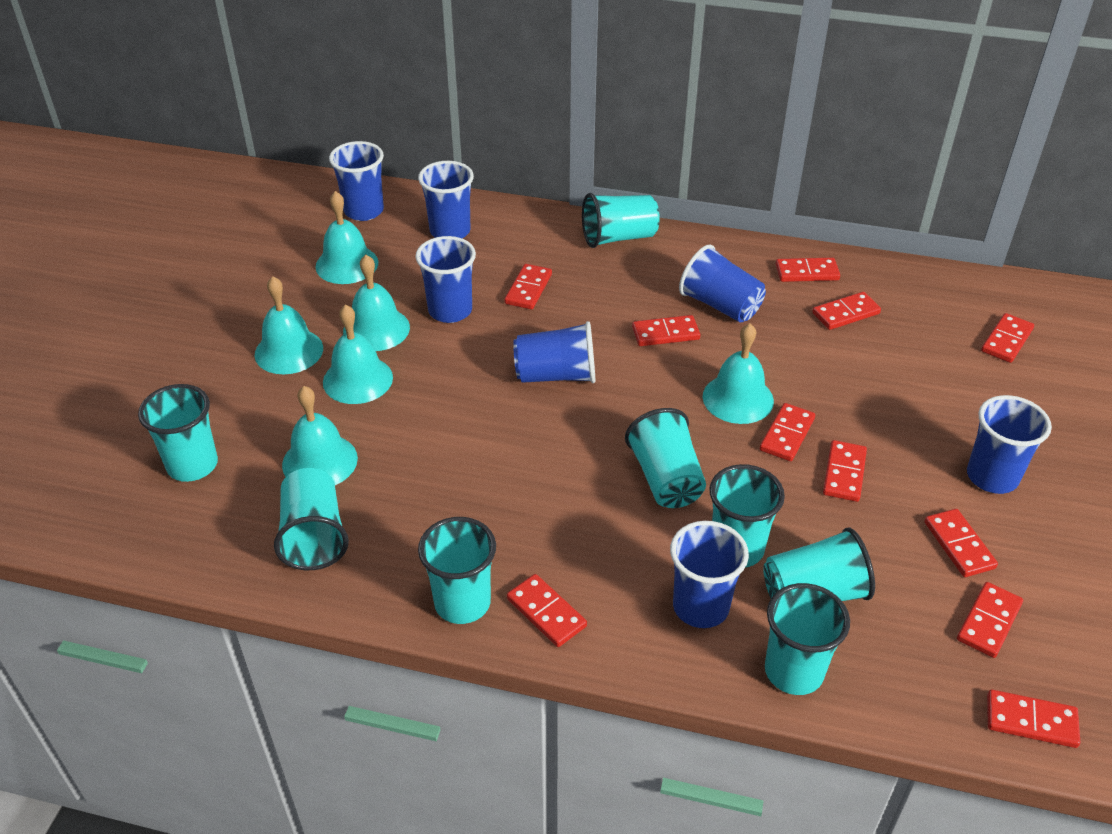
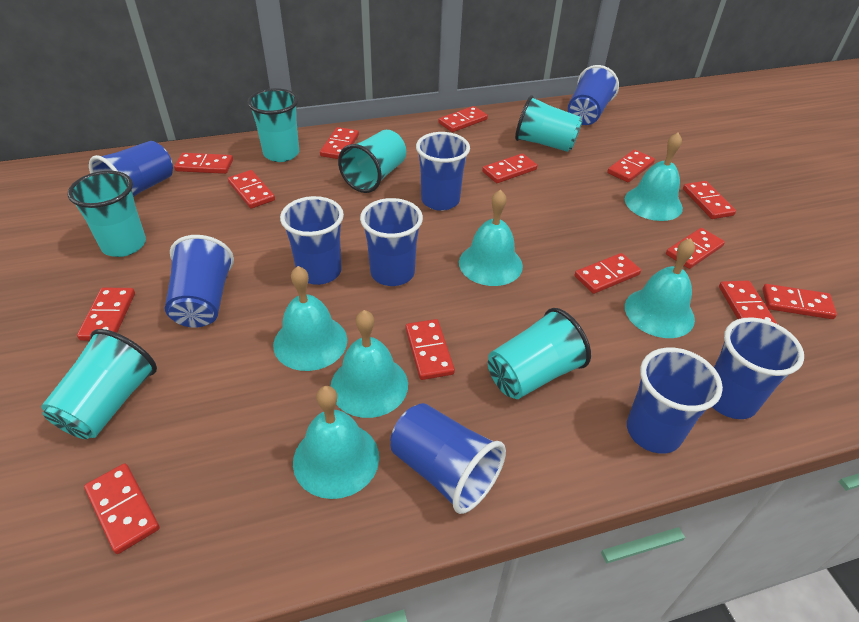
blue cup: [329,141,384,221] [415,236,476,323] [418,161,474,238] [513,321,595,383] [670,521,749,628] [679,244,766,322] [967,395,1052,494] = 7 -> [89,141,173,197] [165,235,234,328] [280,196,344,285] [360,198,423,286] [391,403,506,514] [416,132,470,211] [568,65,619,125] [627,347,723,454] [713,317,804,419] = 9
red domino: [505,264,552,309] [507,574,587,647] [632,315,700,346] [760,403,815,461] [776,258,840,282] [812,292,881,330] [823,440,867,502] [924,509,998,577] [957,582,1023,658] [981,313,1034,363] [987,690,1080,748] = 11 -> [77,288,135,341] [84,463,160,554] [174,153,233,174] [228,170,275,209] [320,127,359,159] [406,319,455,380] [439,106,488,132] [482,153,537,183] [575,253,641,294] [607,150,655,182] [666,228,725,269] [683,181,736,219] [719,280,777,324] [762,284,837,319] = 14
turquoise cup: [138,384,218,482] [274,468,349,570] [418,517,496,624] [582,193,660,248] [625,408,706,508] [709,464,785,567] [763,528,875,601] [765,583,850,695] = 8 -> [41,329,157,439] [68,171,146,257] [248,88,299,162] [338,130,406,193] [488,308,591,399] [515,95,583,152] = 6

